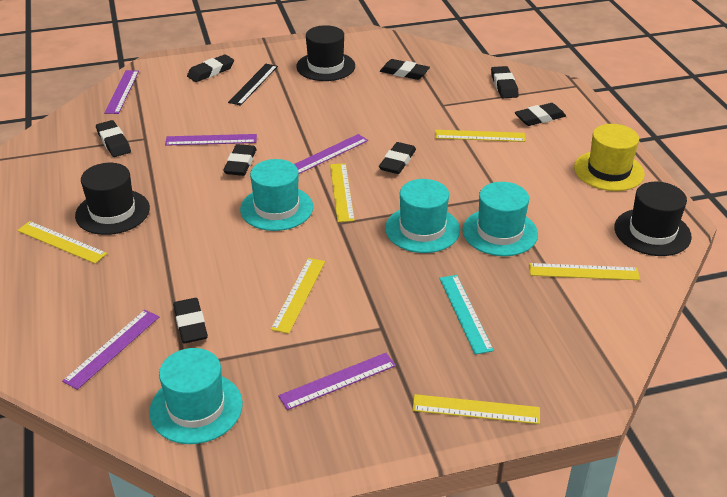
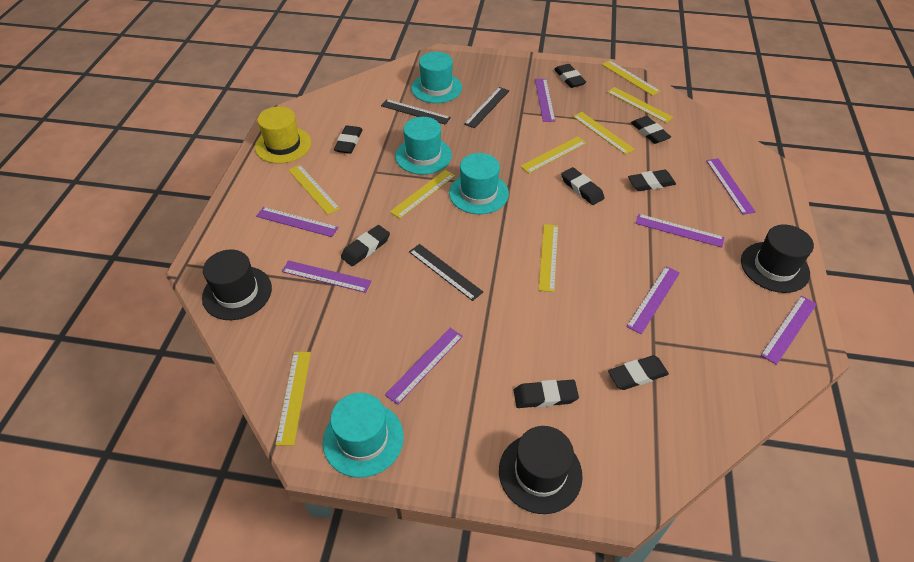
black ruler: [228,64,278,106] = 1 -> [381,99,451,125] [409,244,483,301] [464,87,509,128] = 3
purple ruler: [62,310,159,390] [104,70,139,114] [165,134,257,146] [278,353,396,410] [294,134,368,174] = 5 -> [256,207,338,237] [282,260,372,293] [385,328,463,405] [535,79,555,122] [626,266,680,334] [635,214,724,247] [706,158,756,215] [761,296,817,365] = 8
turquoise ruler: [439,275,494,355] = 1 -> none = 0
yellow ruler: [17,221,107,264] [271,258,325,334] [330,163,355,222] [412,394,540,424] [435,130,526,142] [529,263,640,280] = 6 -> [275,352,311,446] [288,165,340,215] [390,170,455,219] [520,136,586,173] [539,224,558,292] [573,112,635,155] [602,60,660,96] [607,87,673,123] = 8

